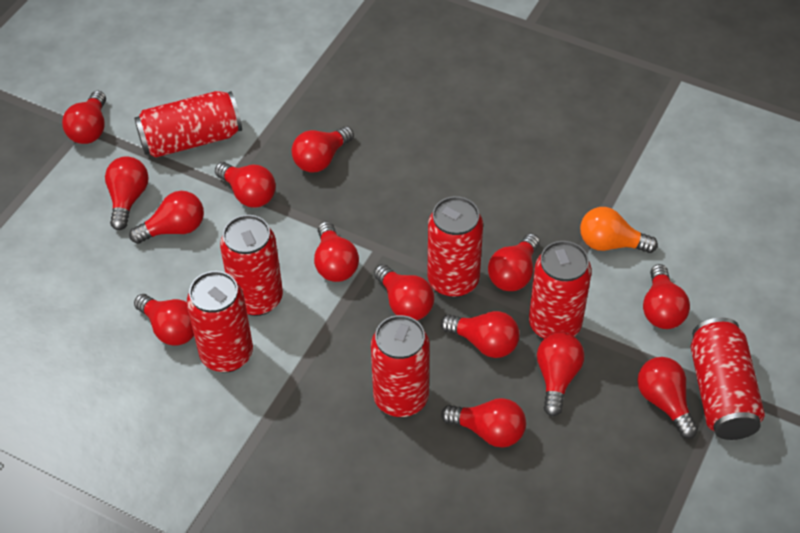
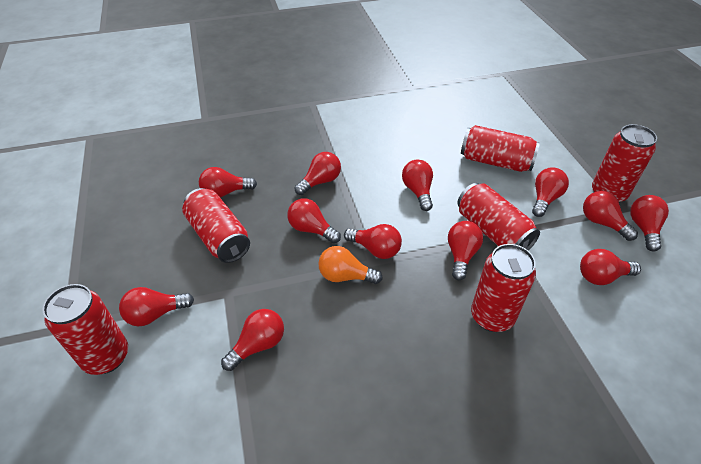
red can: [134,91,242,158] [187,271,253,373] [220,215,283,316] [371,315,430,417] [428,196,483,298] [529,241,592,339] [691,318,765,440] = 7 -> [42,284,128,375] [182,188,250,263] [457,183,540,250] [461,125,540,172] [471,244,536,332] [592,124,657,203] = 6
red light bulb: [62,91,106,144] [105,156,149,230] [129,191,204,244] [134,294,194,346] [215,162,276,208] [292,126,354,172] [314,221,359,282] [374,264,434,320] [441,311,520,358] [441,398,526,447] [488,233,540,291] [537,332,585,416] [637,357,698,439] [643,264,690,329] = 14 -> [119,287,194,326] [199,167,257,198] [221,309,284,371] [287,199,341,243] [295,152,341,195] [344,224,402,259] [402,160,433,211] [448,221,483,280] [532,167,569,217] [580,249,641,285] [583,191,638,241] [630,195,669,252] = 12

